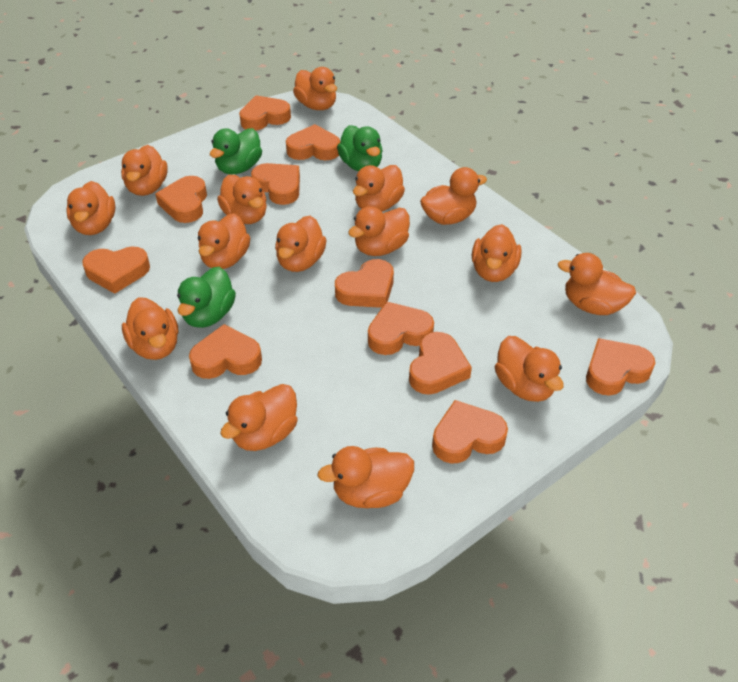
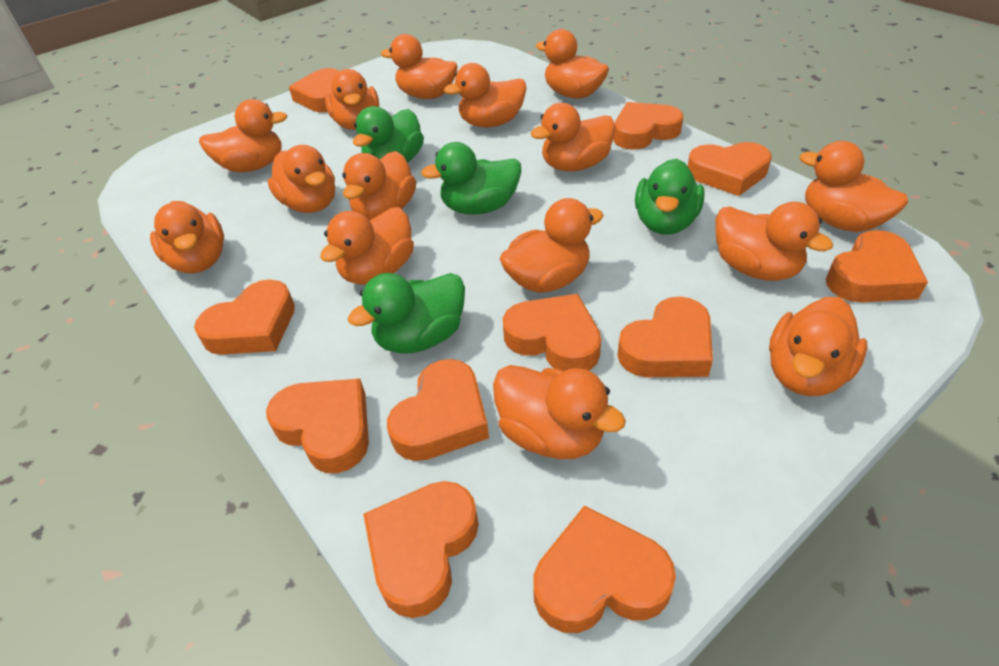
green duck: [177,267,236,328] [210,128,262,175] [337,125,383,171] = 3 -> [348,273,465,354] [353,106,424,163] [421,142,521,214] [635,158,704,235] = 4

